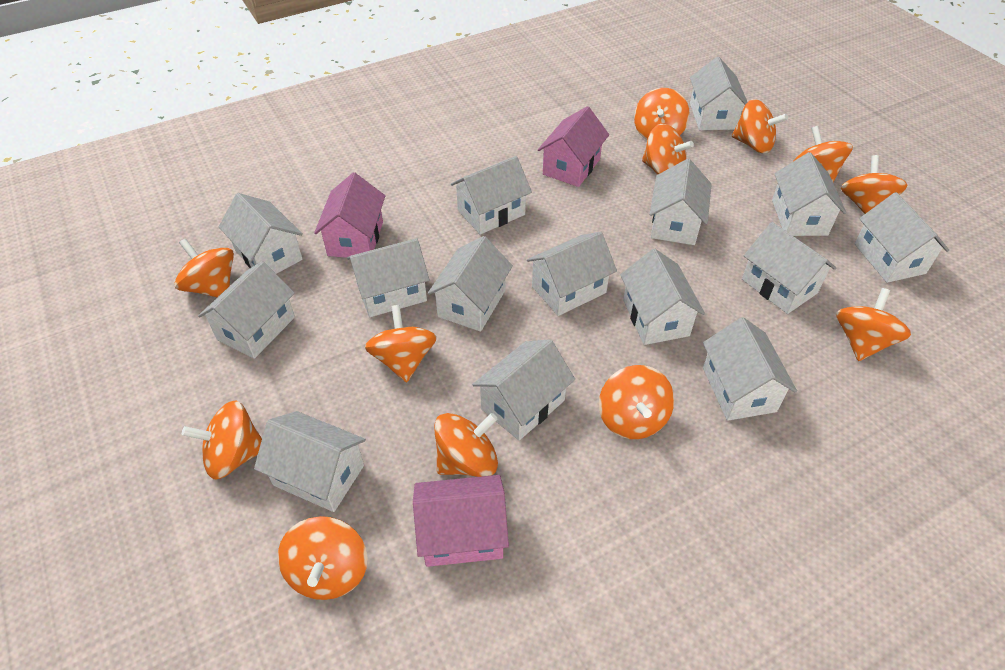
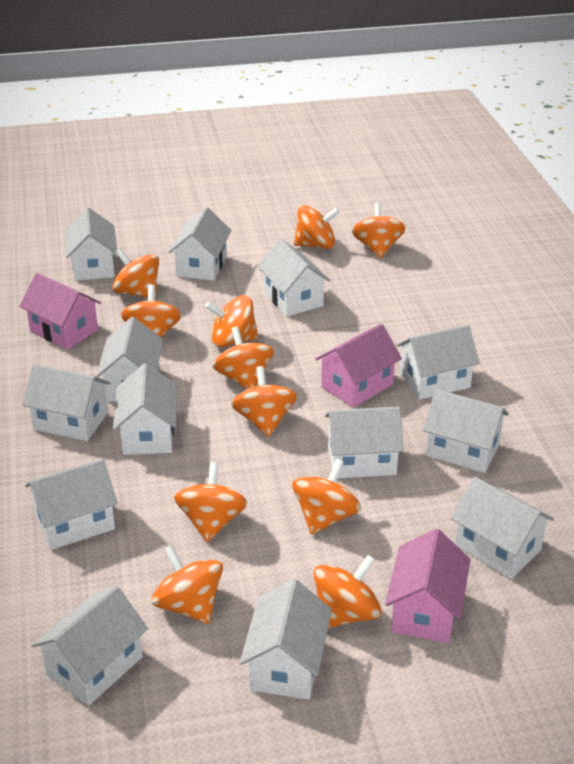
orange spinning top: [174,238,234,297] [182,400,262,479] [278,516,368,600] [365,305,437,382] [434,413,498,477] [599,365,674,439] [634,88,690,140] [642,124,694,174] [732,99,788,153] [794,126,853,182] [836,288,911,361] [841,155,908,214] = 12 -> [113,249,159,299] [121,285,181,337] [151,545,223,624] [174,462,248,542] [205,295,258,347] [212,327,274,389] [231,366,297,437] [292,459,361,535] [294,205,340,249] [313,555,382,628] [352,203,405,258] = 11
white house: [198,261,295,359] [219,193,303,274] [254,411,366,512] [347,238,430,317] [428,236,513,332] [451,156,532,235] [472,339,575,441] [527,231,617,316] [620,249,705,345] [649,159,712,245] [690,57,747,130] [703,317,797,421] [742,222,836,314] [772,152,847,236] [854,192,949,283] = 15 -> [22,364,110,441] [25,459,118,550] [32,586,148,706] [65,207,117,281] [96,317,163,402] [113,363,177,455] [169,207,231,281] [240,579,332,700] [257,239,330,317] [325,407,404,479] [396,325,480,400] [423,389,509,473] [451,477,554,579] = 13

